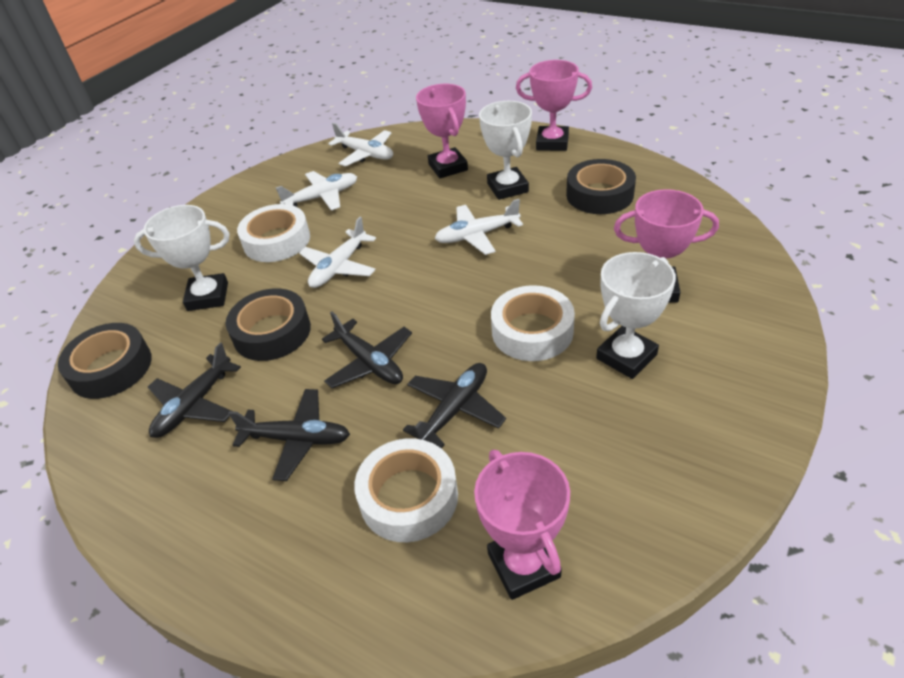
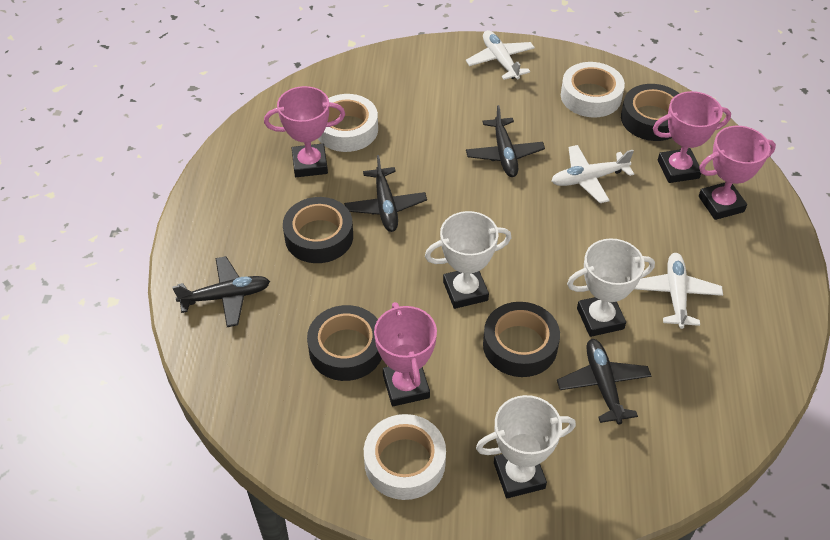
black tape: [58,323,152,399] [226,288,311,361] [566,159,636,214] = 3 -> [283,197,353,263] [307,305,382,381] [483,302,560,377] [621,84,680,141] = 4
white plane: [276,171,357,210] [299,217,376,288] [328,123,393,166] [435,199,523,255] = 4 -> [466,30,535,80] [551,145,634,203] [634,253,723,329] = 3

